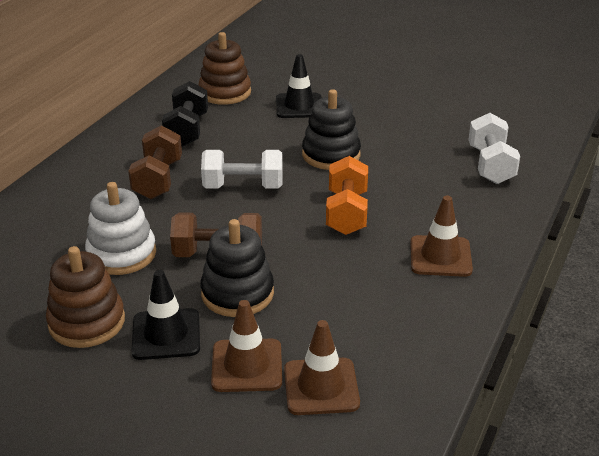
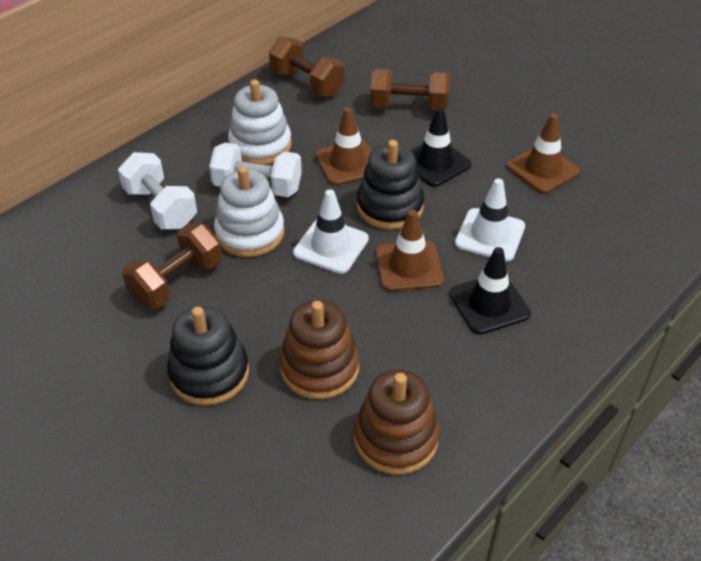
black dumbbell: [162,81,208,147] = 1 -> none = 0
brown dumbbell: [128,125,182,199] [170,213,262,257] = 2 -> [122,223,222,309] [269,37,344,97] [370,68,450,111] = 3
orange dumbbell: [326,156,368,235] = 1 -> none = 0
white stacking toy: [85,182,156,275] = 1 -> [214,166,285,257] [228,80,292,165] = 2
white traffic cone: none = 0 -> [293,189,369,274] [455,178,525,262] = 2

